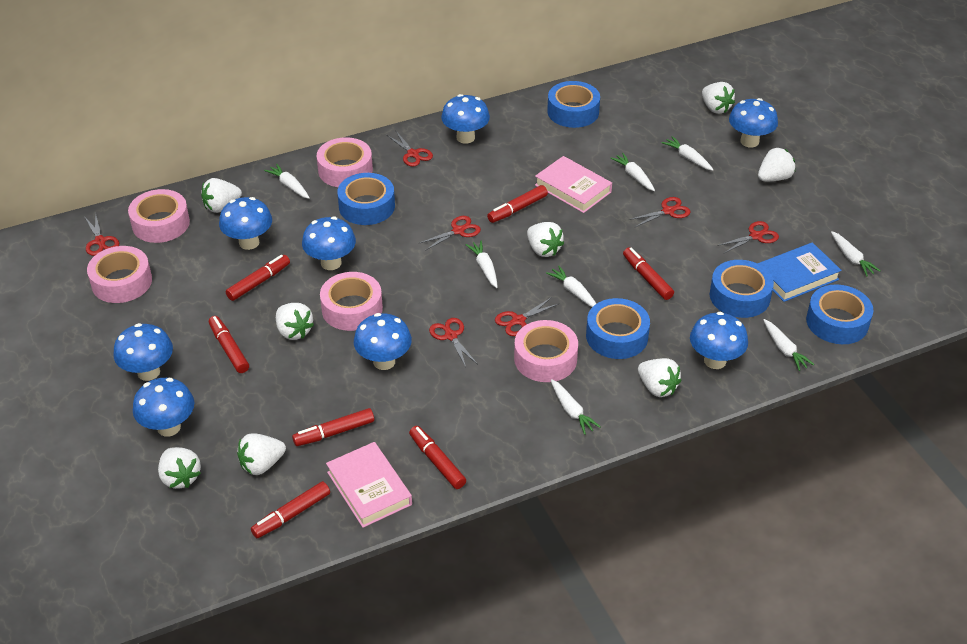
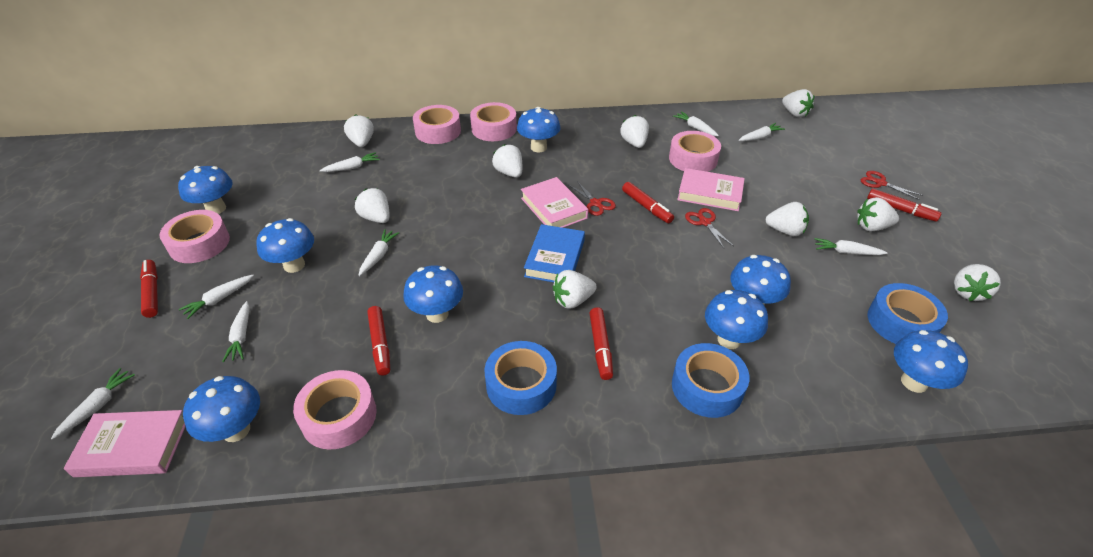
blue tape: [337,173,395,225] [547,81,600,128] [586,298,650,359] [710,260,774,318] [806,284,873,344] = 5 -> [484,341,557,415] [672,343,749,418] [868,283,948,344] = 3
pink book: [326,442,412,528] [535,156,612,213] = 2 -> [64,410,185,477] [521,177,588,228] [677,168,745,211] = 3
red marker: [209,316,249,373] [226,255,290,301] [251,481,330,538] [292,408,374,446] [409,426,466,489] [487,185,548,223] [623,247,674,300] = 7 -> [140,260,158,318] [367,306,390,376] [589,307,613,380] [622,182,674,223] [867,188,942,222] = 5
red scissors: [84,212,119,256] [387,130,433,167] [420,216,481,251] [429,318,478,367] [495,297,560,336] [629,197,690,227] [717,221,779,253] = 7 -> [569,181,616,216] [685,208,733,248] [861,171,923,200] = 3
white strawberry: [158,447,201,489] [201,178,242,213] [237,433,286,475] [276,303,314,340] [527,222,564,257] [638,358,681,397] [702,82,735,114] [758,148,795,181] = 8 -> [344,114,374,147] [355,188,390,223] [492,144,522,178] [553,270,597,309] [620,115,649,148] [766,202,809,236] [782,89,814,117] [857,197,899,231] [954,264,1001,301] = 9

